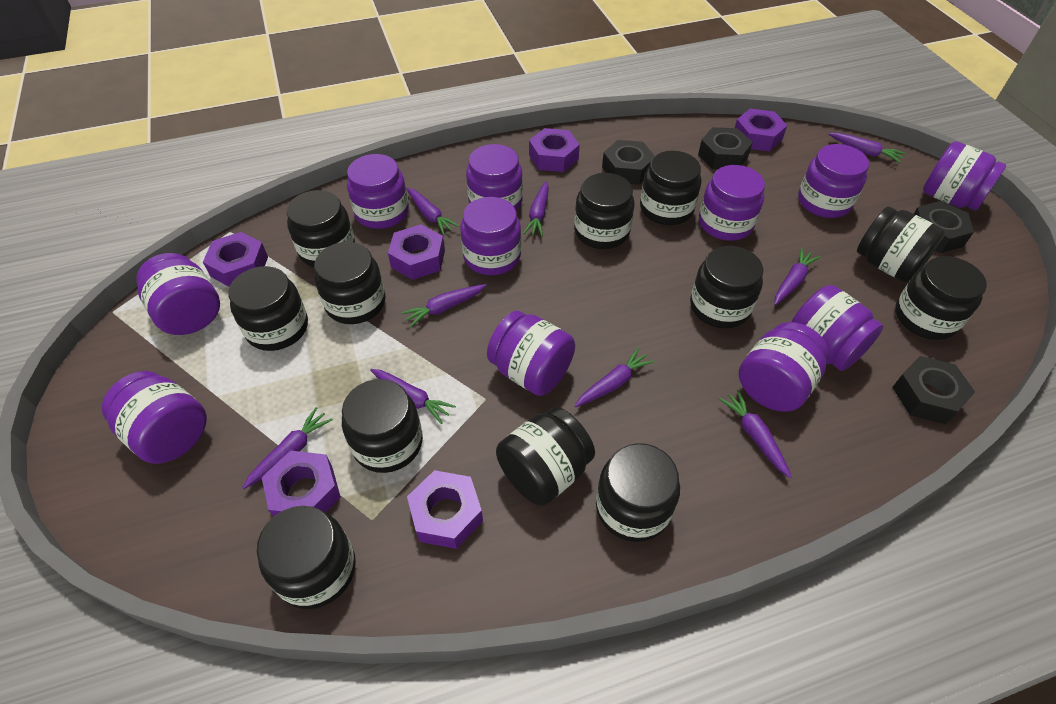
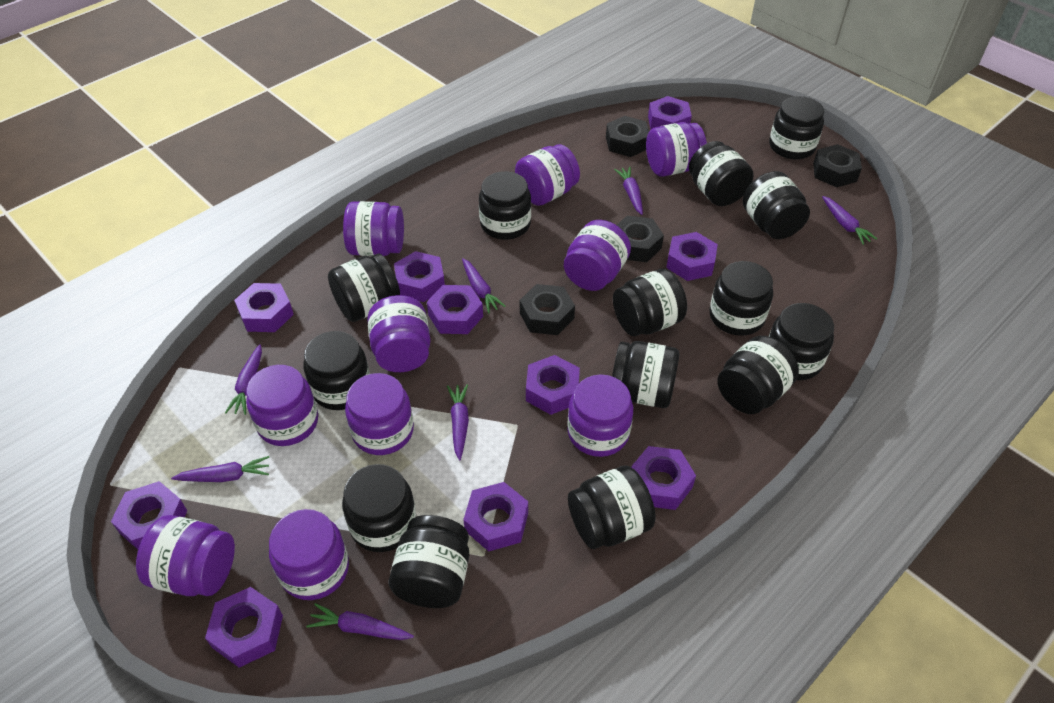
black jar: [228,266,308,351] [257,506,356,609] [287,190,355,267] [314,242,385,324] [342,379,423,473] [496,407,595,506] [574,173,635,249] [596,443,680,542] [640,151,701,225] [690,246,763,329] [857,207,945,282] [895,256,987,340] = 12 -> [303,331,370,410] [328,253,400,322] [342,464,416,552] [389,515,469,608] [479,171,531,240] [568,465,656,549] [612,341,679,408] [613,269,687,336] [689,141,754,206] [709,261,773,336] [717,336,799,414] [743,171,810,239] [769,96,824,159] [769,303,834,380] = 14
purple carrot: [242,407,333,489] [370,369,456,424] [401,284,487,328] [406,187,459,235] [523,181,549,236] [575,348,655,407] [719,390,792,478] [774,248,820,305] [828,133,905,163] = 9 -> [171,456,269,482] [225,344,262,415] [306,603,414,640] [447,384,469,460] [462,258,506,313] [614,167,643,215] [822,196,877,245] = 7
purple jar: [102,371,207,464] [136,253,220,335] [347,154,409,229] [460,197,521,275] [466,144,523,211] [487,311,575,396] [699,165,765,241] [739,322,829,412] [791,285,883,371] [798,144,869,218] [923,142,1006,210] = 11 -> [136,515,235,596] [246,365,318,446] [269,509,349,600] [343,201,404,256] [345,373,414,455] [367,295,431,372] [515,144,580,206] [564,220,631,291] [567,374,633,457] [646,122,707,177] = 10
purple nut: [203,232,268,287] [262,450,341,517] [388,224,445,280] [407,470,483,549] [529,128,580,172] [735,109,787,152] = 6 -> [111,481,187,550] [205,587,283,668] [234,283,294,332] [394,251,445,302] [427,285,483,334] [463,482,528,551] [526,355,580,415] [631,446,696,510] [648,96,692,130] [666,232,718,281] = 10

